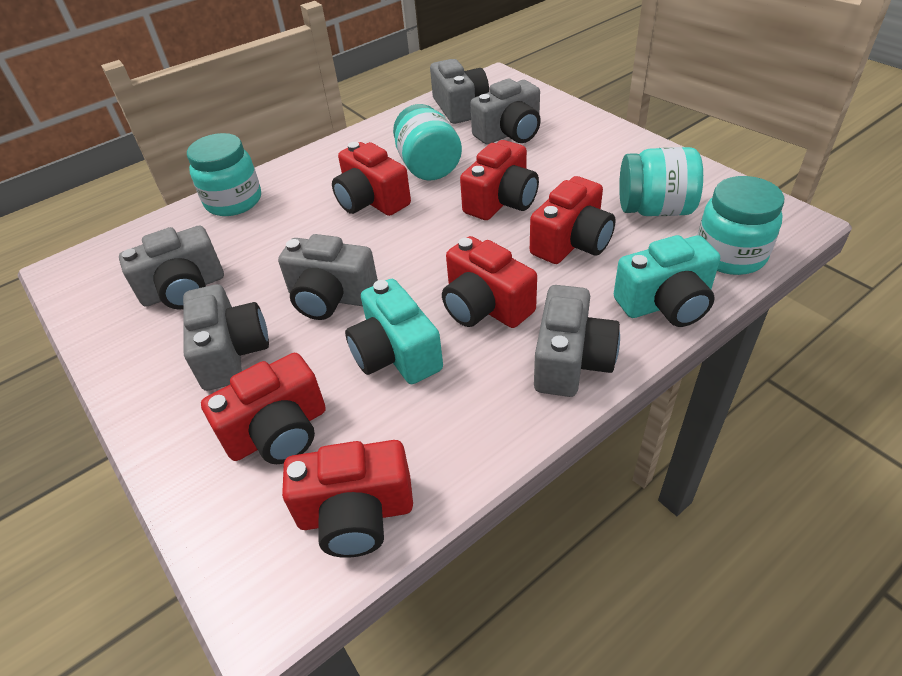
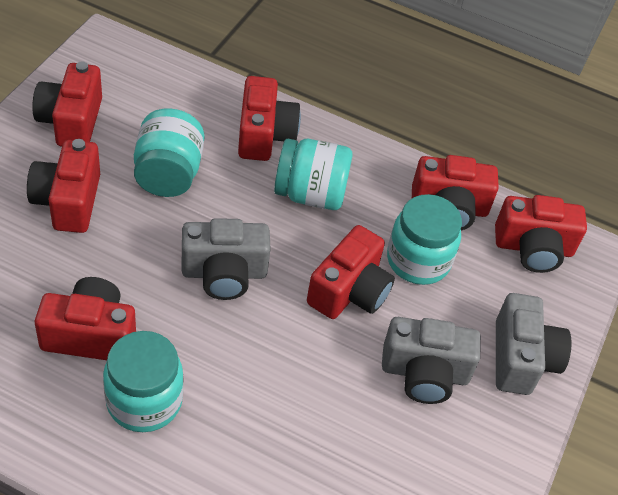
grey camera: [119,226,224,310] [183,284,269,391] [278,234,378,320] [430,59,489,124] [470,79,541,145] [534,285,620,397] = 6 -> [181,218,271,300] [382,317,481,404] [496,293,571,395] = 3
red camera: [201,353,326,464] [282,440,413,558] [332,142,411,216] [442,236,537,328] [460,140,539,220] [530,176,616,264] = 6 -> [27,139,100,233] [32,62,102,147] [35,277,136,360] [238,76,301,161] [307,225,395,319] [412,155,499,231] [495,195,587,273] = 7
turquoise camera: [345,279,443,384] [614,235,720,327] = 2 -> none = 0

